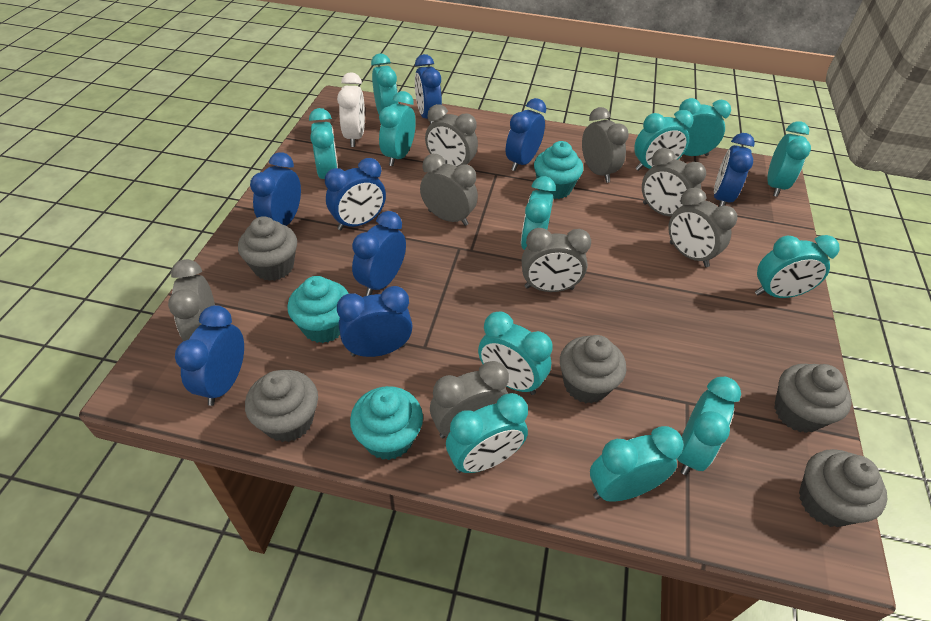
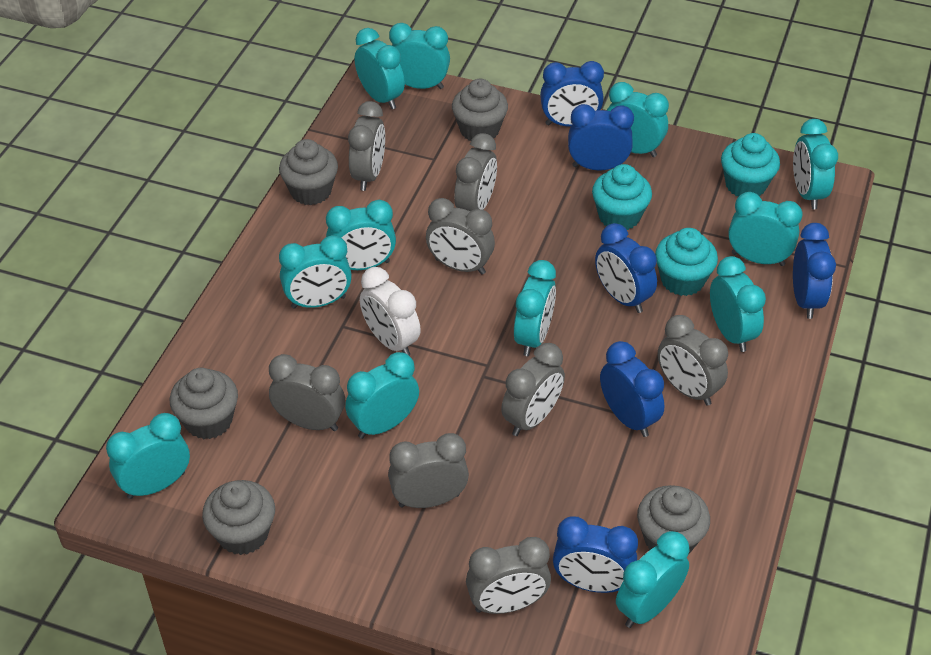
blue clock: [175,305,244,406] [250,152,301,226] [325,158,386,230] [337,286,413,357] [352,211,406,296] [415,54,442,124] [506,98,546,171] [714,133,755,207] = 8 -> [540,61,604,127] [553,516,638,593] [568,104,634,171] [595,223,657,313] [600,341,664,437] [793,223,836,319] = 6

